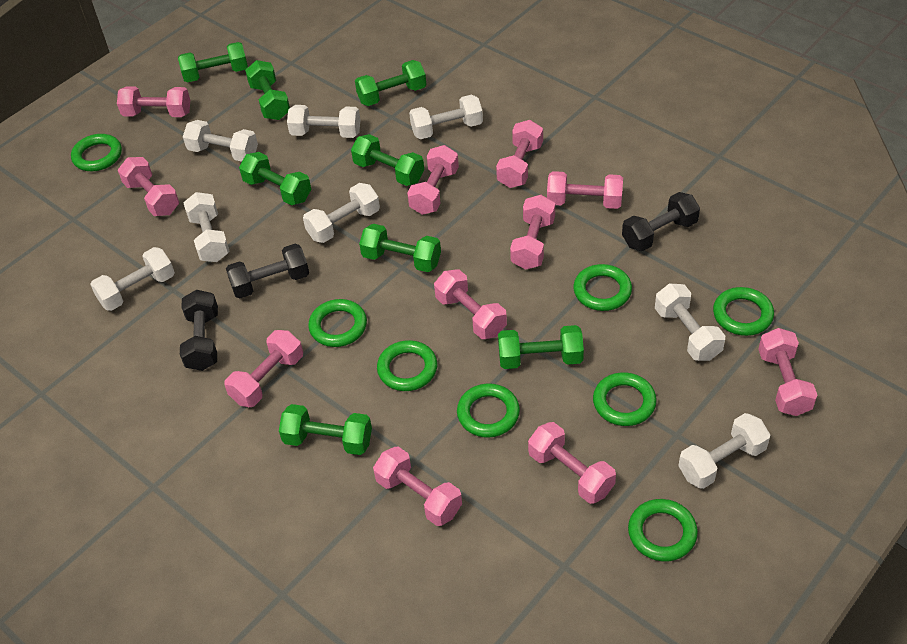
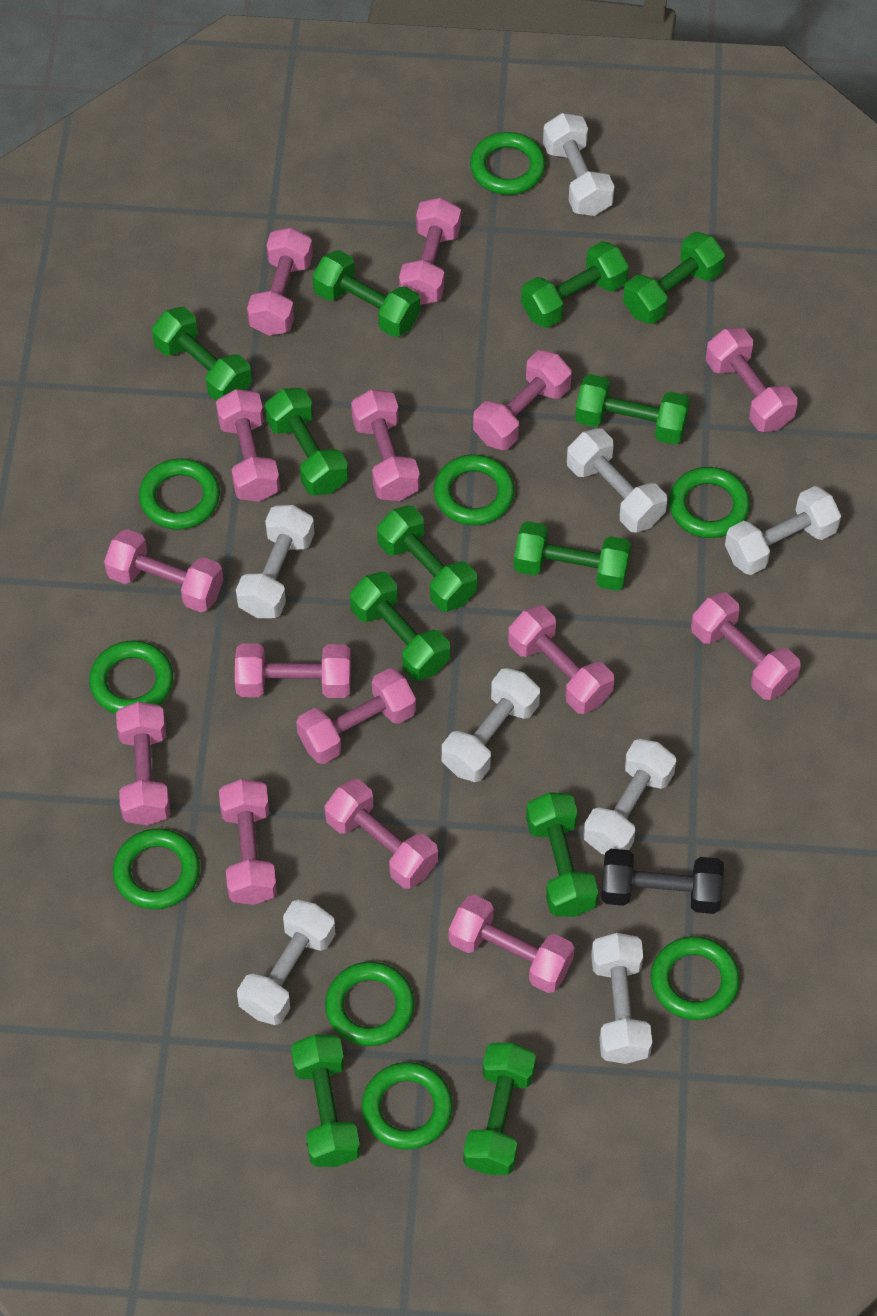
black dumbbell: [180,290,218,371] [226,244,309,298] [622,192,700,251] = 3 -> [601,849,724,914] = 1
green dumbbell: [178,42,248,83] [239,152,311,205] [245,60,290,120] [279,404,372,455] [351,134,424,186] [355,60,426,106] [359,224,441,272] [498,325,584,369] = 8 -> [152,307,252,401] [265,388,348,495] [291,1034,360,1167] [312,250,420,337] [350,572,450,681] [377,506,477,612] [463,1043,536,1175] [514,521,631,591] [521,241,629,328] [526,792,598,917] [575,374,690,445] [623,232,725,324] = 12
green ring: [71,134,122,171] [308,299,367,347] [377,340,437,391] [457,383,520,438] [573,264,632,311] [593,372,657,426] [628,499,698,561] [713,287,774,336] = 8 -> [89,641,173,714] [113,829,200,909] [139,458,220,530] [325,962,414,1046] [362,1062,453,1150] [434,454,515,526] [470,132,546,195] [651,936,740,1020] [669,467,750,538] = 9
pink dumbbell: [117,86,190,117] [118,157,179,216] [224,330,303,407] [373,446,462,526] [407,145,459,215] [434,269,507,339] [496,120,543,188] [510,195,555,270] [528,422,616,504] [547,171,623,209] [758,328,817,416] = 11 -> [104,529,223,612] [116,702,170,825] [216,389,280,502] [219,779,277,905] [235,643,351,698] [247,227,313,336] [296,668,416,764] [325,779,438,889] [351,389,420,501] [399,197,461,305] [449,895,575,993] [473,350,572,450] [508,605,614,714] [691,592,801,700] [706,328,798,432] = 15

